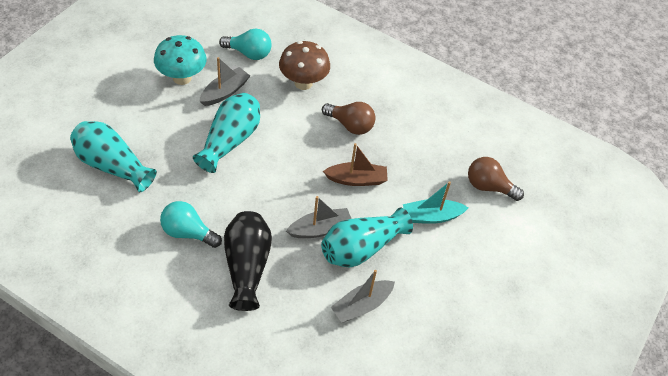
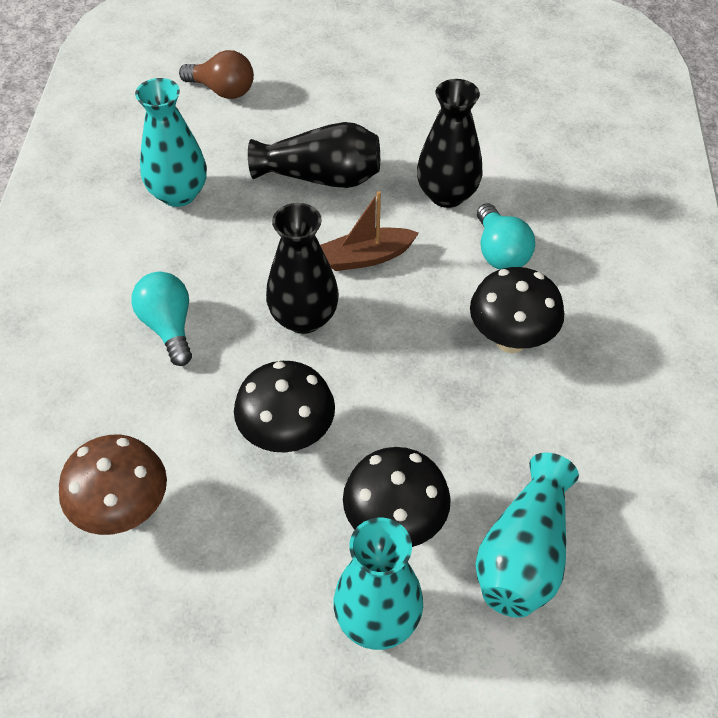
black mushroom: none = 0 -> [234,361,335,452] [343,447,451,547] [470,267,565,353] = 3
black vase: [224,211,272,311] = 1 -> [248,122,380,188] [266,203,339,334] [417,79,483,208] = 3
brown light bulb: [322,102,376,135] [468,157,524,201] = 2 -> [179,50,254,99] = 1
grey boat: [199,57,250,106] [286,196,352,238] [331,270,395,323] = 3 -> none = 0
turquoise boat: [403,181,468,224] = 1 -> none = 0
turquoise mushroom: [154,35,207,85] = 1 -> none = 0

